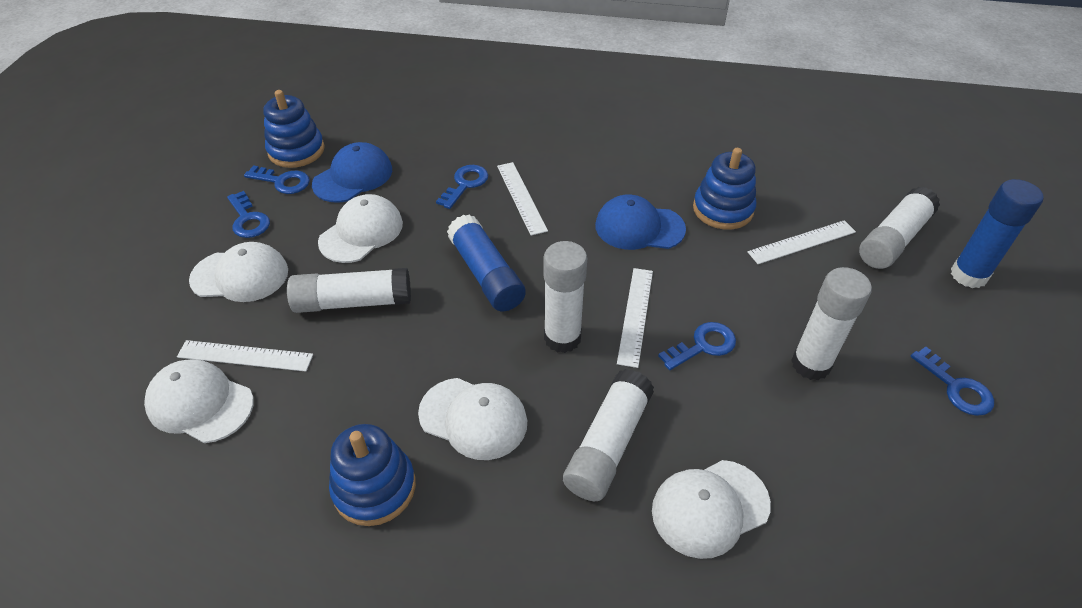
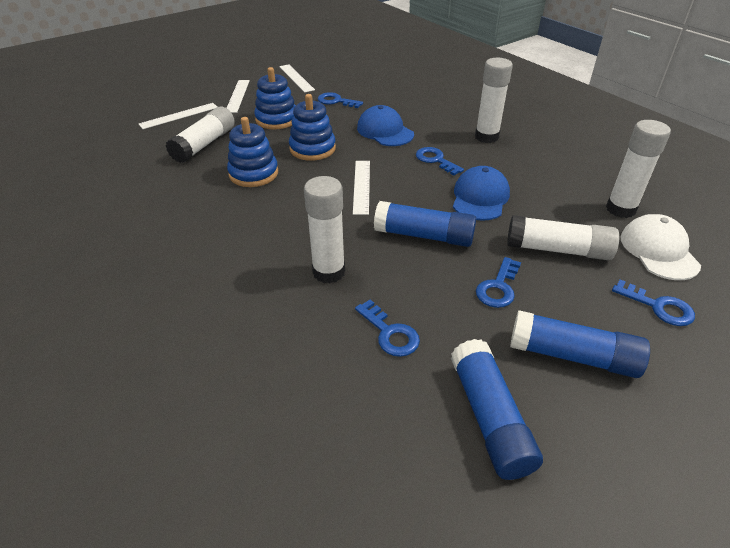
blue glue stick: [447,215,526,311] [951,179,1044,288] = 2 -> [374,201,476,247] [451,339,543,480] [510,310,650,378] = 3
white cap: [144,359,254,443] [189,242,288,302] [318,194,403,263] [418,378,527,460] [652,460,771,559] = 5 -> [620,214,701,280] = 1

